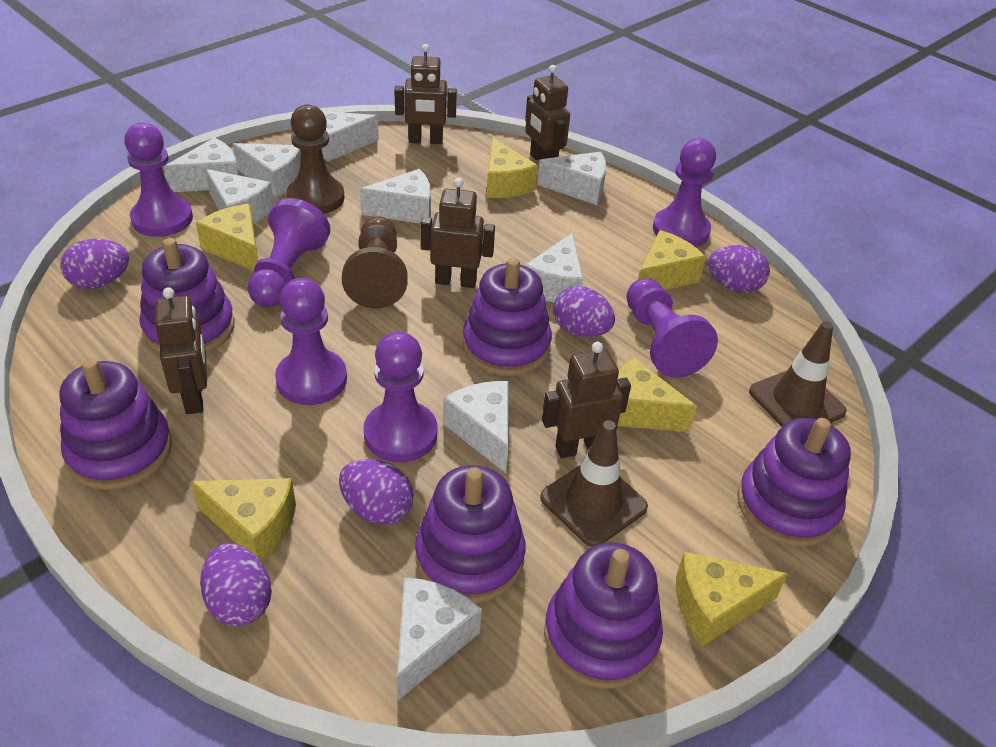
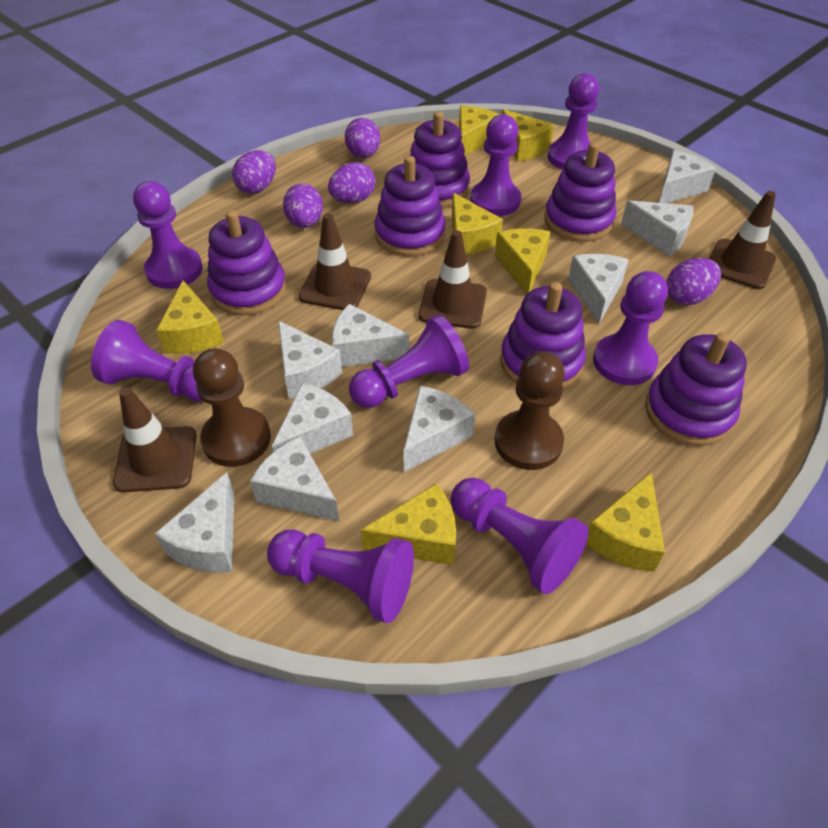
brown robot: [155,287,207,414] [394,44,457,144] [421,178,495,288] [525,65,570,160] [542,342,631,458] = 5 -> none = 0
brown traffic cone: [540,420,648,547] [749,321,847,427] = 2 -> [113,387,197,493] [298,213,371,310] [419,230,487,329] [709,191,776,289] = 4
purple pawn: [124,123,193,237] [248,198,330,307] [275,278,347,405] [363,332,438,462] [626,278,718,378] [653,138,716,247] = 6 -> [91,320,203,402] [133,181,203,289] [267,529,414,623] [349,314,469,408] [451,478,589,594] [470,114,521,216] [548,73,599,170] [593,271,668,385] = 8
yellow cheese: [190,478,296,562] [196,204,258,271] [486,137,538,198] [618,357,697,432] [638,230,706,290] [676,552,788,647] = 6 -> [156,281,224,354] [361,483,456,565] [452,193,503,255] [459,106,500,156] [495,228,550,294] [502,109,554,162] [586,472,665,572] = 7

